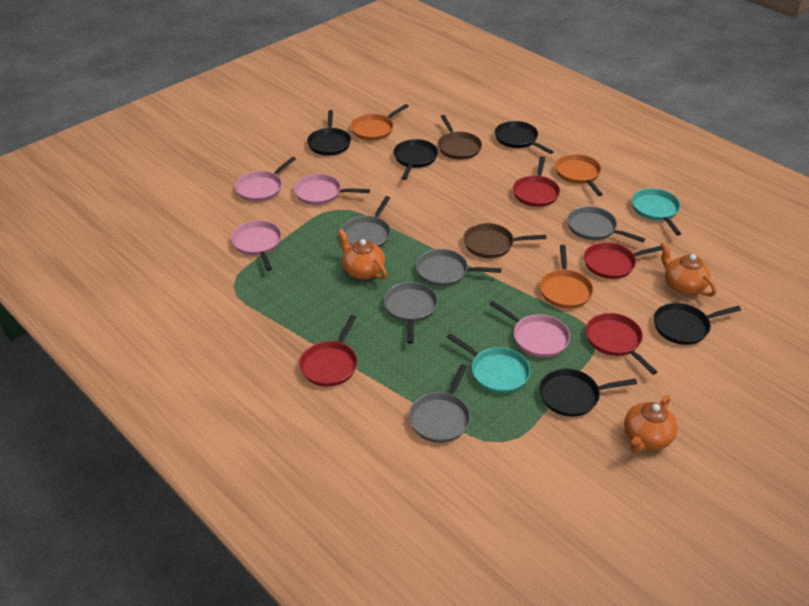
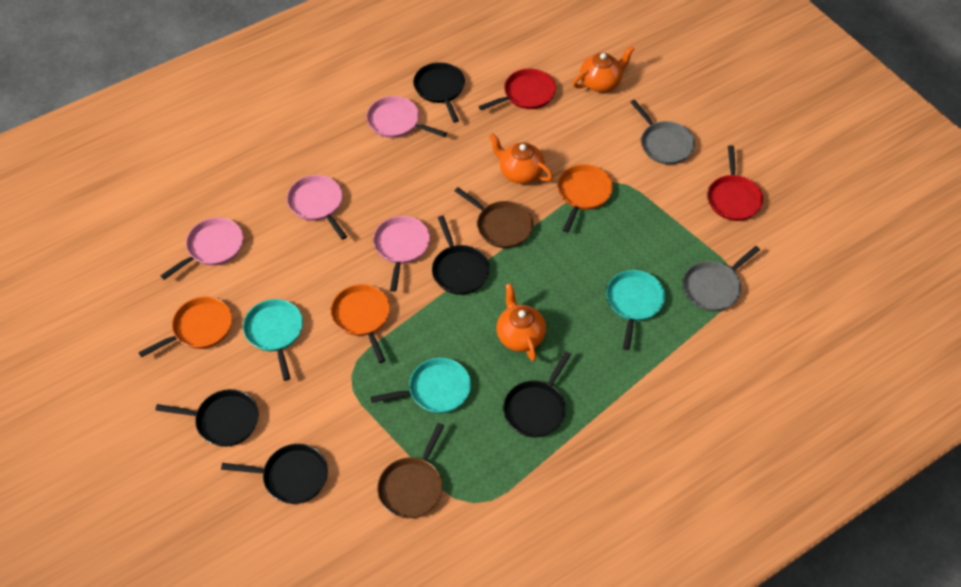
grey pan: [342,196,391,247] [384,282,438,344] [409,364,471,443] [416,249,501,286] [567,206,645,242] = 5 -> [630,99,695,165] [683,246,760,311] = 2
red pan: [299,315,358,387] [513,156,560,207] [584,242,662,279] [586,313,657,375] = 4 -> [478,69,556,110] [708,145,763,221] = 2
turquoise pan: [447,333,530,393] [632,188,681,236] = 2 -> [243,299,303,381] [370,358,471,413] [606,270,665,350] = 3

